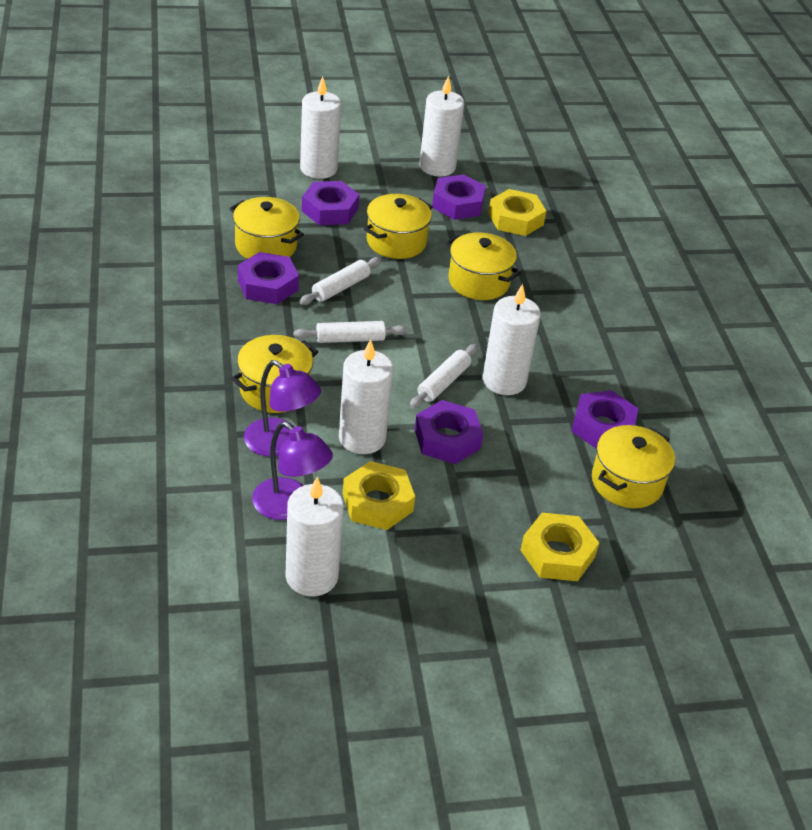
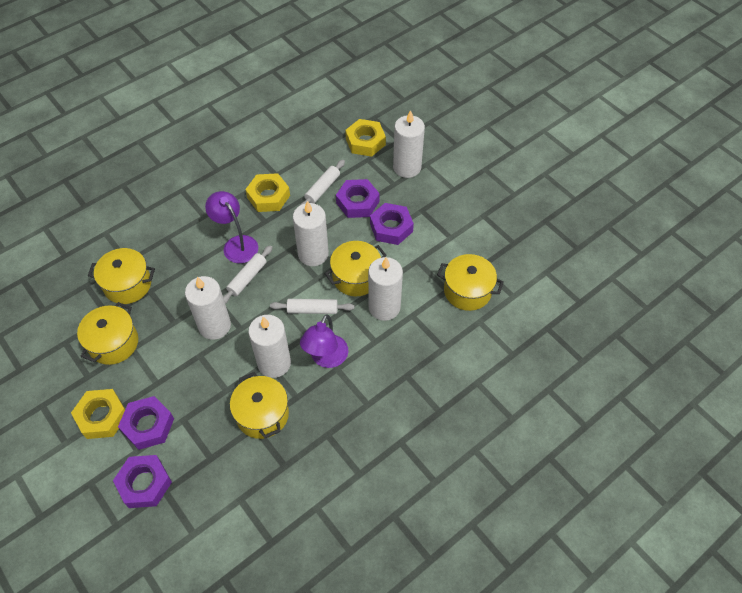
purple nut: [238,252,299,304] [302,181,359,225] [415,400,483,464] [432,174,486,220] [571,390,638,448] = 5 -> [113,455,172,508] [118,396,174,450] [336,179,380,218] [370,203,414,245] = 4

